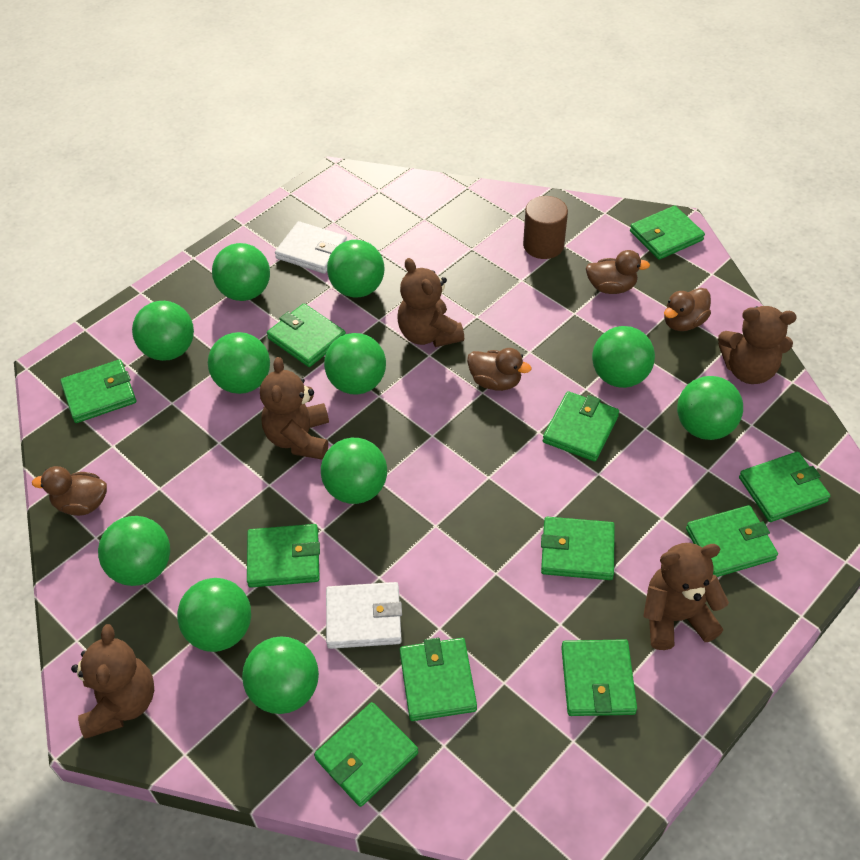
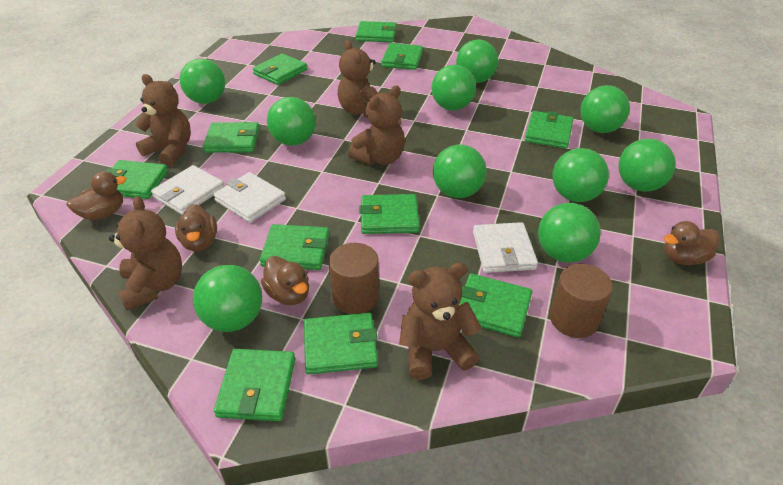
brown cylinder: [523,196,568,259] = 1 -> [329,243,379,314] [550,264,613,338] = 2
green ball: [98,516,170,586] [132,301,194,361] [177,578,251,652] [208,332,270,394] [212,243,270,301] [242,636,319,714] [321,438,387,504] [324,333,386,395] [327,240,384,298] [592,326,655,388] [677,376,743,440] = 11 -> [180,59,225,104] [193,265,262,332] [267,97,316,146] [432,65,476,110] [433,145,486,198] [456,40,498,83] [538,203,601,263] [553,148,609,202] [580,85,630,133] [619,139,676,192] = 10
white wallet: [275,221,347,274] [326,582,402,649] = 2 -> [151,165,225,215] [213,172,286,223] [473,222,538,273] = 3

